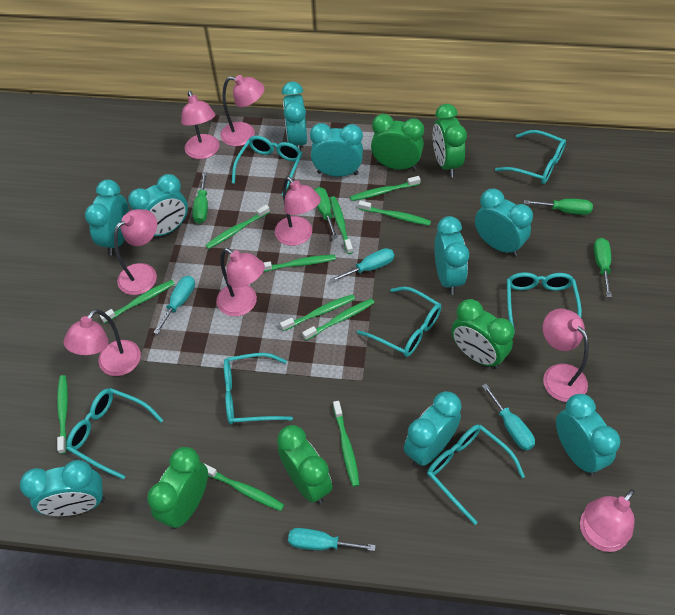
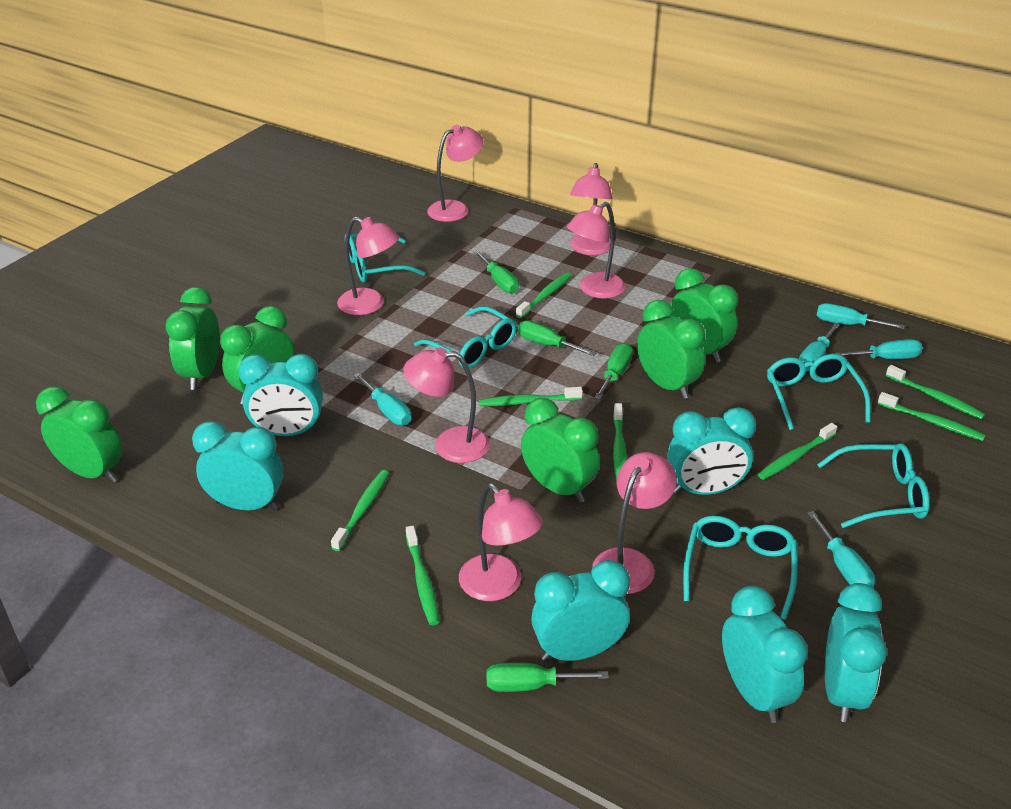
green clock: [147,447,208,529] [277,425,332,504] [371,114,424,170] [433,104,467,177] [451,299,515,369] = 5 -> [36,386,122,483] [166,287,220,390] [220,306,295,405] [521,398,600,503] [637,300,705,399] [669,268,738,363] = 6
green toothbrush: [57,375,68,454] [100,280,175,323] [204,464,284,511] [206,205,270,249] [263,255,336,272] [280,294,355,331] [302,298,374,340] [330,196,353,254] [333,401,360,487] [350,176,421,201] [358,201,431,226] = 11 -> [331,470,389,551] [406,526,439,625] [479,387,583,406] [516,273,572,318] [613,403,627,480] [758,423,837,480] [878,392,986,441] [886,365,985,420] = 8
pink lamp: [64,309,141,376] [114,209,157,295] [181,91,219,159] [217,248,265,316] [220,75,265,146] [275,177,321,246] [543,309,589,402] [580,489,635,552] = 8 -> [337,217,399,315] [403,348,490,463] [427,125,484,222] [459,483,543,601] [567,202,626,298] [570,163,613,255] [592,452,677,594] = 7
turquoise clock: [20,460,105,516] [85,180,129,255] [128,174,188,236] [282,81,307,150] [310,123,363,177] [404,391,462,467] [434,216,469,295] [475,189,533,256] [556,394,620,475] = 9 -> [192,421,284,511] [238,354,323,436] [531,560,630,662] [668,407,756,495] [722,586,808,723] [825,583,887,722] = 6
turquoise glasses: [66,388,163,480] [224,353,293,424] [232,136,302,196] [357,287,441,357] [427,424,525,525] [495,130,566,184] [507,272,582,334] = 7 -> [345,233,425,283] [414,306,517,368] [683,516,798,620] [767,354,871,430] [817,443,930,528] = 5
turquoise screwdriver: [153,276,195,334] [288,528,376,551] [330,248,394,283] [482,384,535,451] = 4 -> [353,373,411,425] [799,323,840,372] [807,511,875,588] [817,303,905,329] [835,339,923,359] = 5

